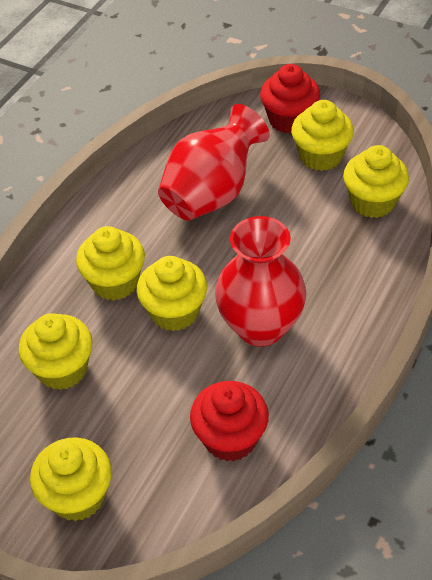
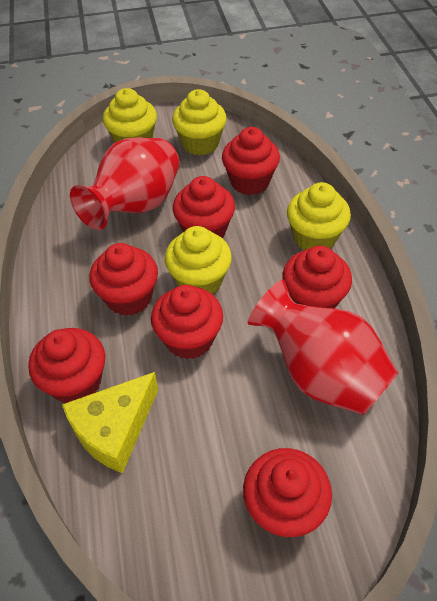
red cupcake: [190,381,269,461] [260,64,320,133] = 2 -> [28,328,105,403] [90,243,158,316] [151,285,223,359] [173,176,235,238] [222,127,280,195] [243,448,332,537] [282,246,352,308] = 7
yellow cheese: none = 0 -> [62,372,158,473] = 1
yellow cupcake: [19,313,93,390] [30,437,112,521] [76,226,145,301] [137,256,207,331] [291,100,354,171] [343,145,409,218] = 6 -> [103,88,157,143] [165,226,232,294] [172,89,227,155] [287,182,351,250] = 4

